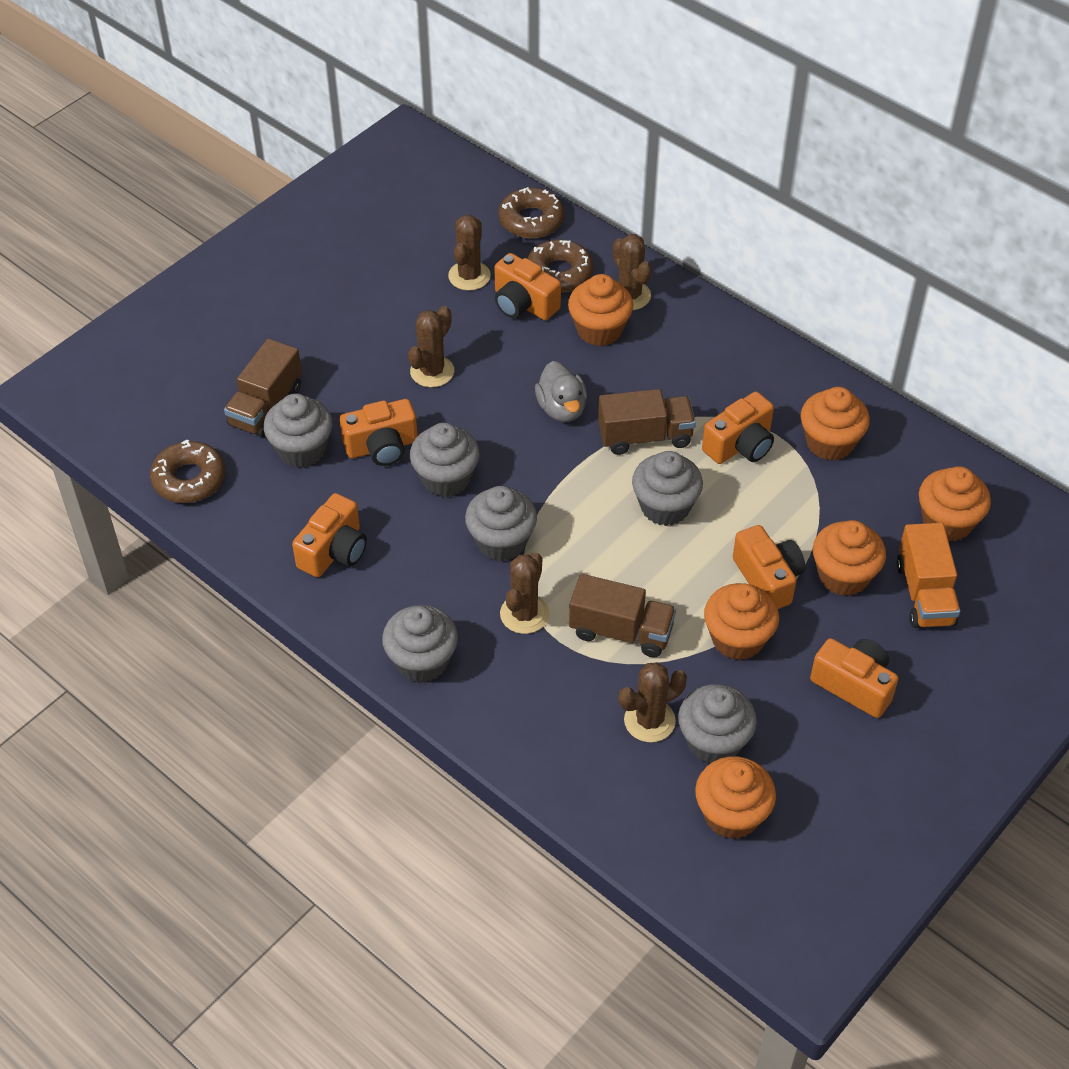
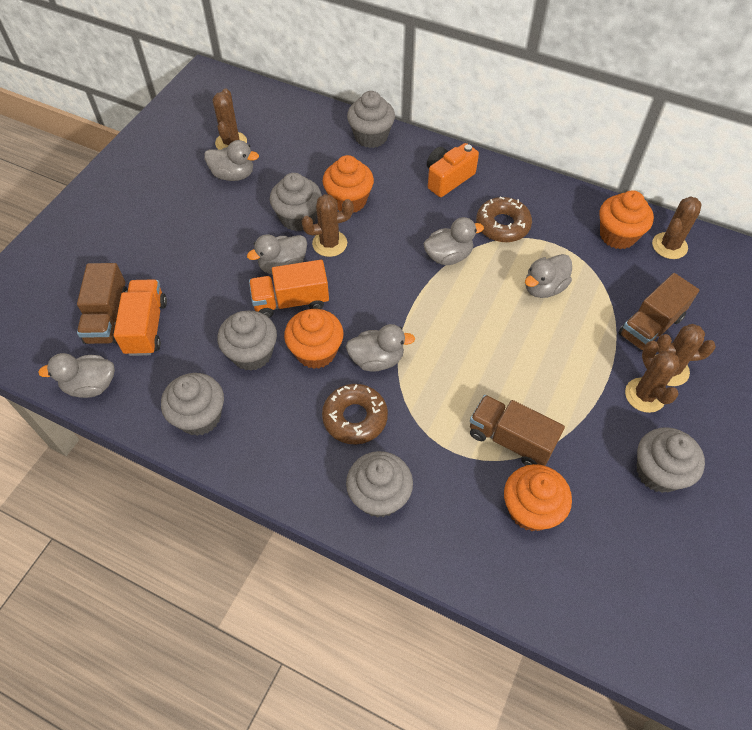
brown donut: [150,439,226,503] [499,187,564,238] [527,239,593,292] = 3 -> [322,384,388,444] [476,197,532,242] = 2
grey duck: [535,361,587,422] = 1 -> [38,353,115,398] [204,140,259,181] [247,234,307,274] [346,324,415,372] [423,217,484,265] [525,254,572,298] = 6
orange camera: [292,493,367,577] [340,399,418,466] [494,253,561,320] [702,391,774,464] [733,525,805,609] [810,638,899,718] = 6 -> [427,143,479,197] = 1
orange cupcake: [568,274,633,346] [695,757,776,839] [704,583,779,660] [800,387,870,461] [813,520,886,596] [919,466,991,541] = 6 -> [284,309,343,369] [323,155,374,213] [504,464,572,531] [600,191,654,249] = 4
orange truck: [896,523,960,628] = 1 -> [113,279,167,356] [249,260,329,318] = 2

